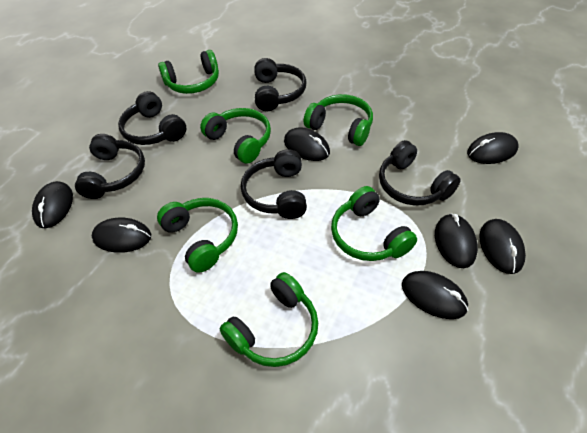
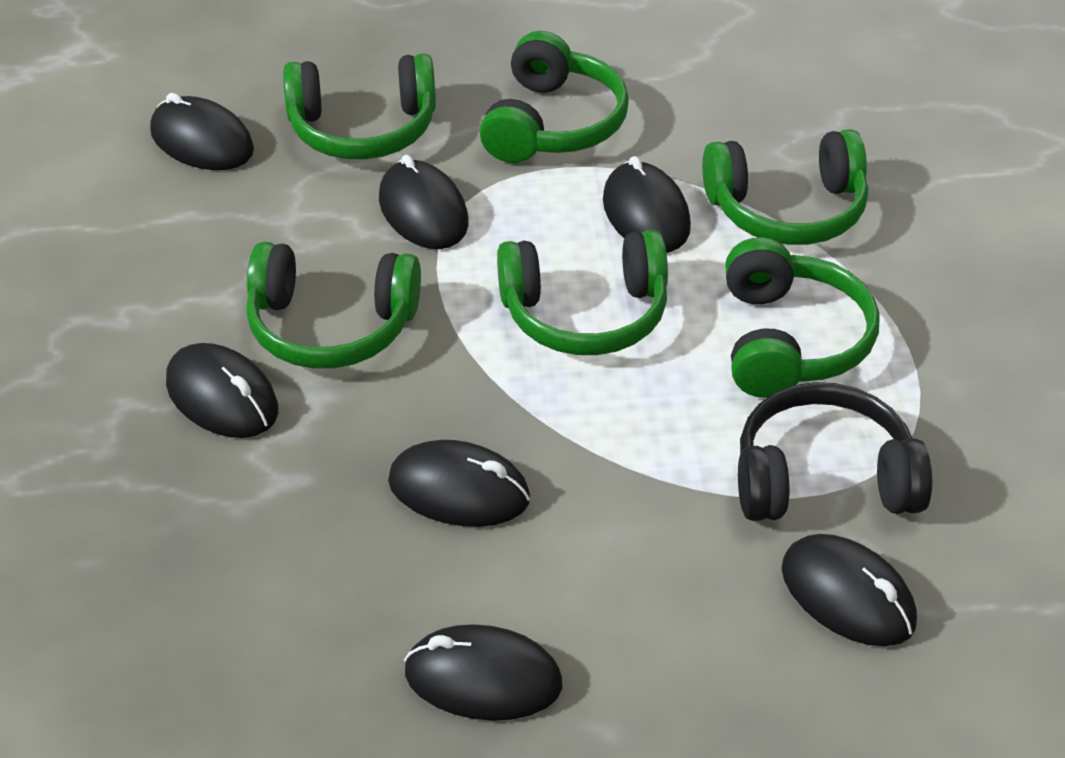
black headphones: [75,134,145,199] [118,91,186,145] [241,149,307,219] [254,58,307,111] [379,140,461,206] = 5 -> [738,382,932,521] = 1

